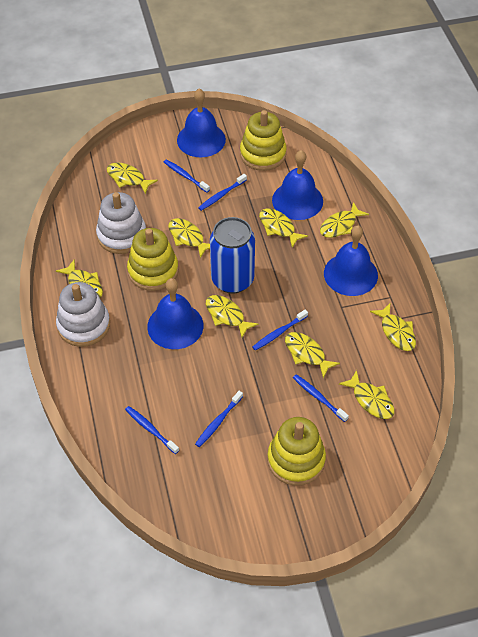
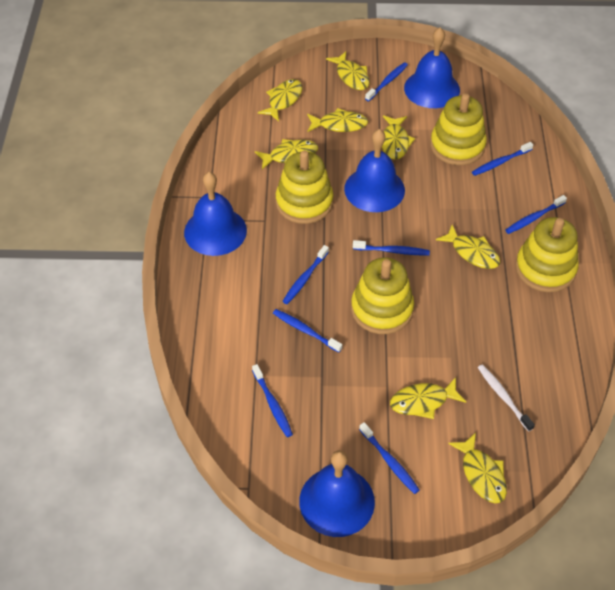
blue can: [210,217,255,294] = 1 -> none = 0
blue toothbrush: [125,406,179,454] [164,159,210,193] [195,391,243,447] [198,174,247,211] [252,309,308,351] [293,374,349,422] = 6 -> [252,364,293,437] [273,309,342,353] [282,245,329,304] [353,240,430,255] [359,422,420,494] [365,62,408,101] [472,142,533,176] [505,195,567,234] = 8
white stacking toy: [56,282,110,347] [96,192,146,254] = 2 -> none = 0
white toothbrush: none = 0 -> [478,364,535,432] = 1
yellow fish: [56,259,103,298] [107,163,158,194] [168,218,210,258] [206,295,259,338] [259,209,308,248] [285,332,340,378] [320,202,369,238] [339,370,395,419] [370,303,416,351] = 9 -> [255,139,318,170] [258,79,302,121] [307,108,368,132] [326,52,369,90] [382,115,415,160] [390,377,466,419] [436,225,500,269] [448,432,507,503] = 8
yellow stacking toy: [127,228,179,291] [240,110,287,171] [267,417,326,486] = 3 -> [276,151,334,224] [351,258,414,334] [430,93,487,165] [515,217,579,292] = 4

